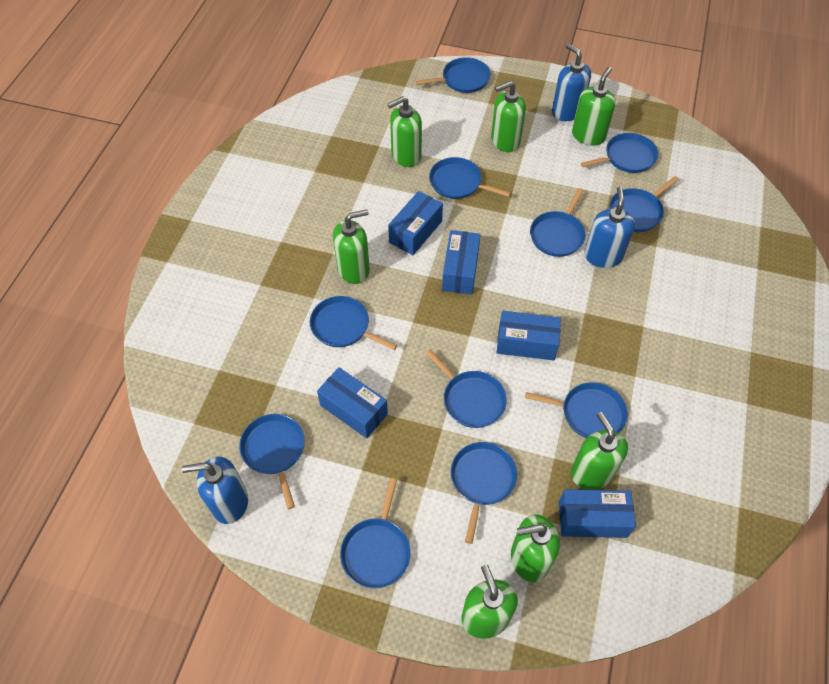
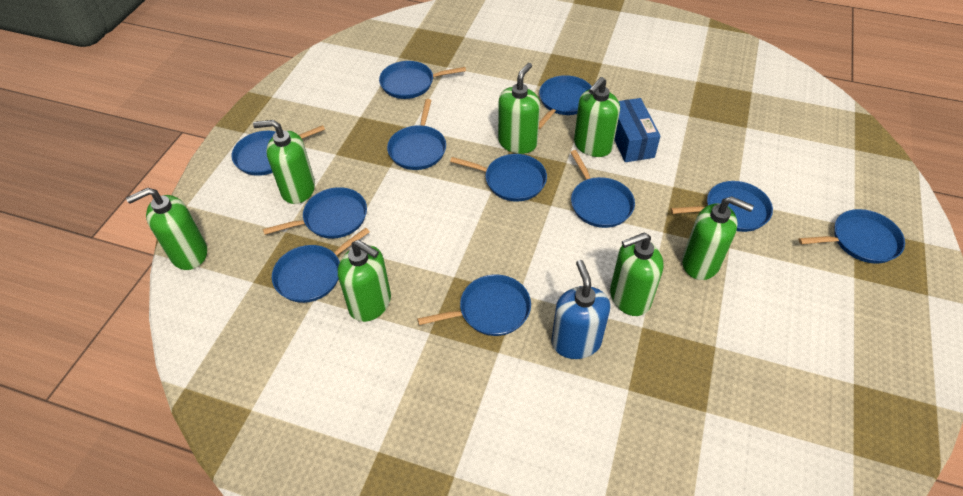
blue box: [317,367,388,438] [388,191,443,255] [442,230,481,295] [496,311,561,360] [559,489,636,538] = 5 -> [614,98,661,162] = 1
blue soap dispenser: [182,457,248,524] [552,43,591,121] [584,187,635,268] = 3 -> [551,260,610,359] = 1

